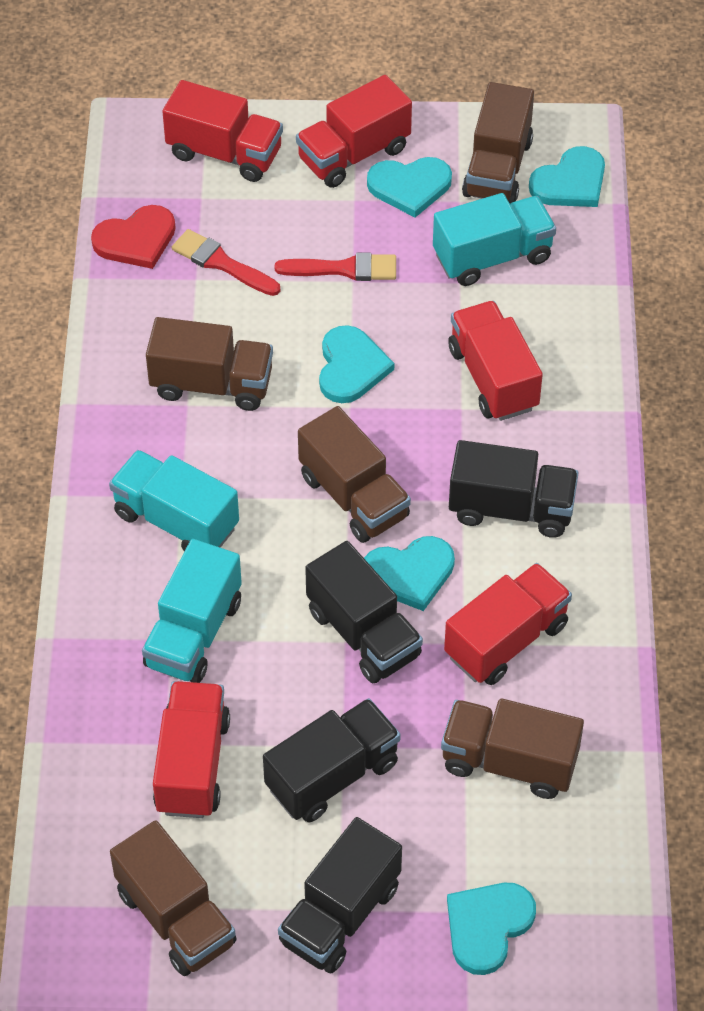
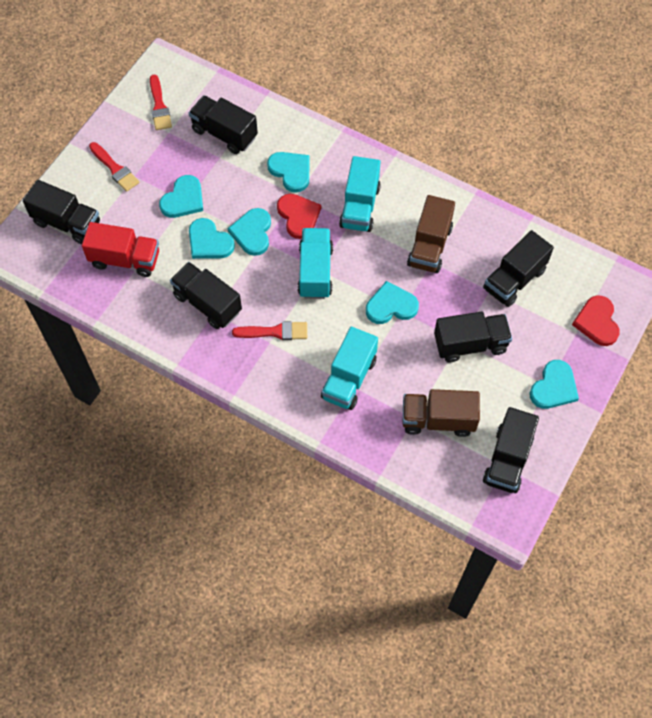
black truck: [263,698,401,823] [278,817,402,973] [305,541,423,683] [449,440,579,538] = 4 -> [23,180,100,244] [170,262,242,329] [189,95,258,154] [434,312,512,363] [483,230,554,307] [483,407,539,493] = 6
brown truck: [110,820,237,976] [146,317,273,411] [298,406,411,543] [441,698,584,799] [462,82,534,203] = 5 -> [403,389,480,437] [407,195,455,273] = 2
red brush: [172,229,280,296] [275,253,396,281] = 2 -> [89,142,140,192] [150,74,172,130] [232,321,307,340] = 3
red heart: [91,205,176,269] = 1 -> [277,194,321,239] [572,295,620,346] = 2
red truck: [153,681,230,818] [162,80,283,182] [296,75,412,188] [444,563,572,685] [448,301,543,421] = 5 -> [82,222,159,277] = 1
turquoise heart: [319,325,394,403] [364,536,455,611] [367,157,452,217] [447,883,536,975] [529,146,605,207] = 5 -> [159,175,203,218] [189,218,235,259] [227,208,271,256] [267,152,309,193] [366,281,419,324] [529,360,579,409] = 6

